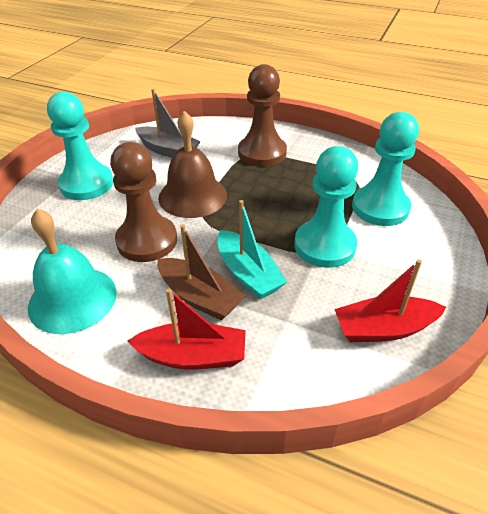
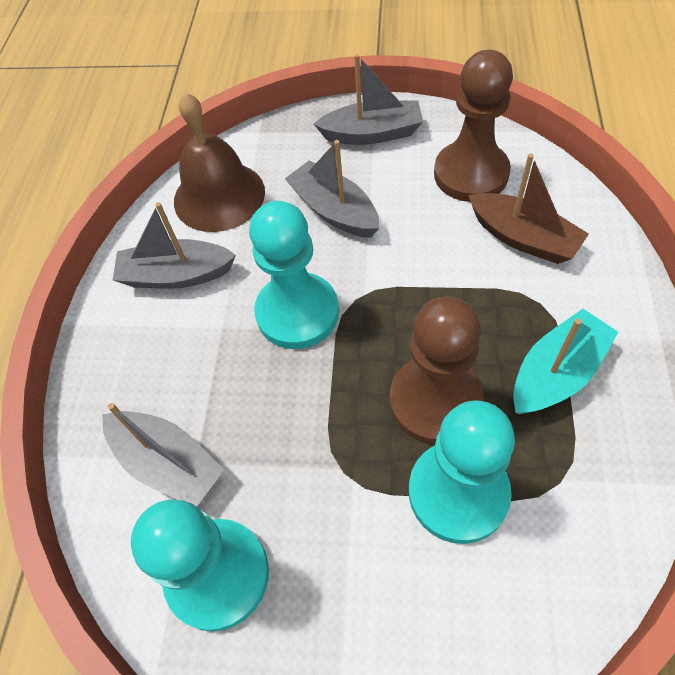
grey boat: [135,89,200,158] = 1 -> [102,403,224,507] [113,202,236,289] [285,140,379,238] [314,54,423,145] = 4
red boat: [128,289,246,369] [334,259,446,342] = 2 -> none = 0
turquoise bell: [28,209,117,334] = 1 -> none = 0

